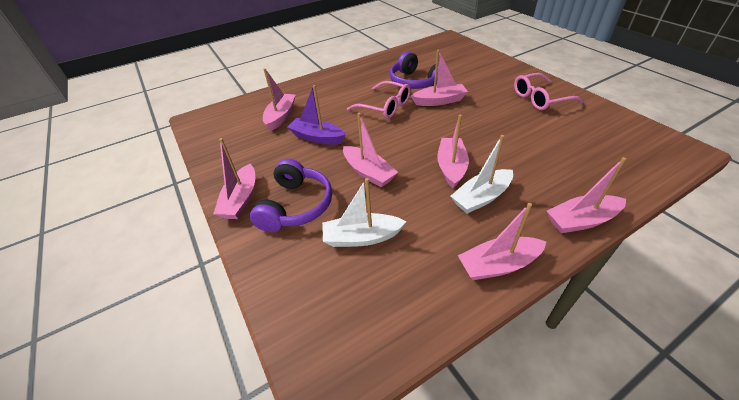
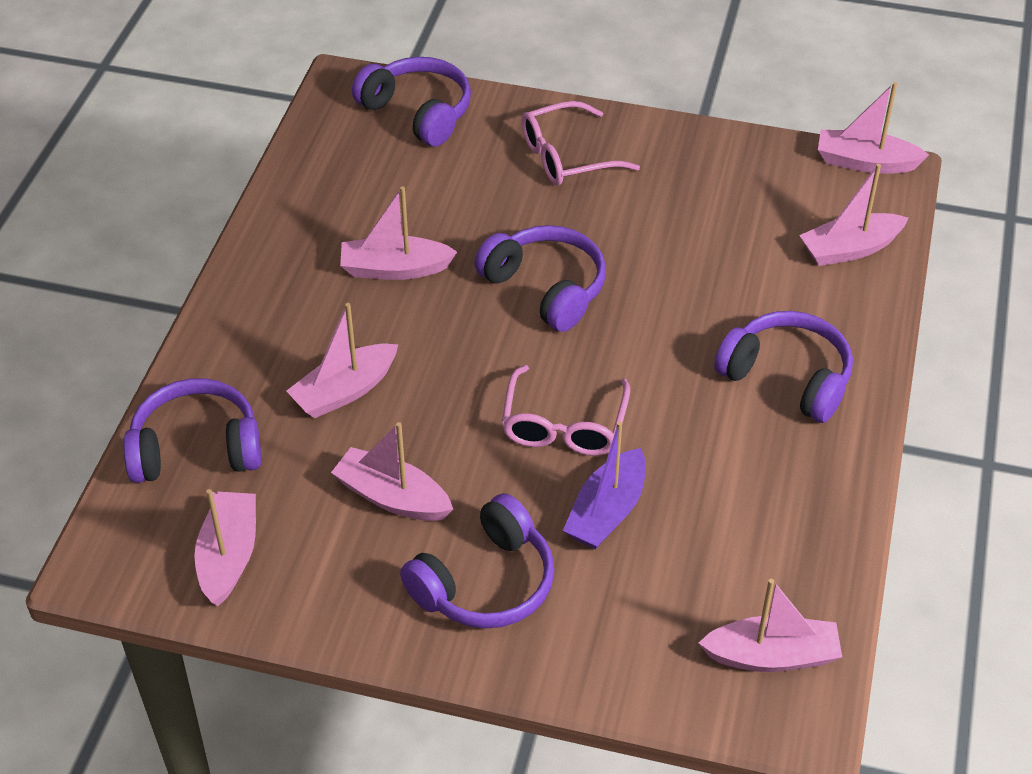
purple headphones: [250,159,332,232] [390,51,439,89] = 2 -> [123,378,261,483] [352,57,471,146] [400,493,554,629] [474,225,606,332] [714,311,853,423] = 5
white boat: [322,178,406,247] [451,135,513,214] = 2 -> none = 0

